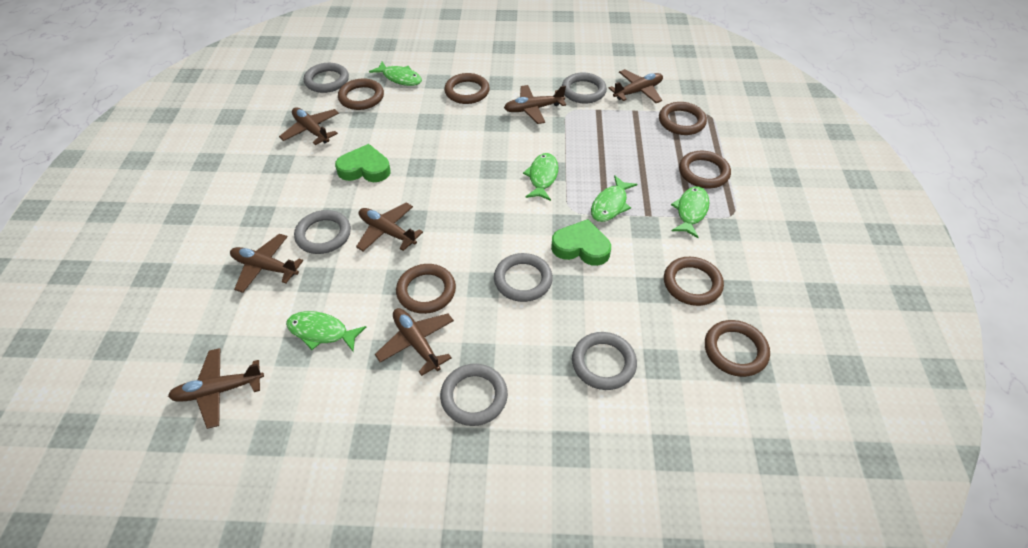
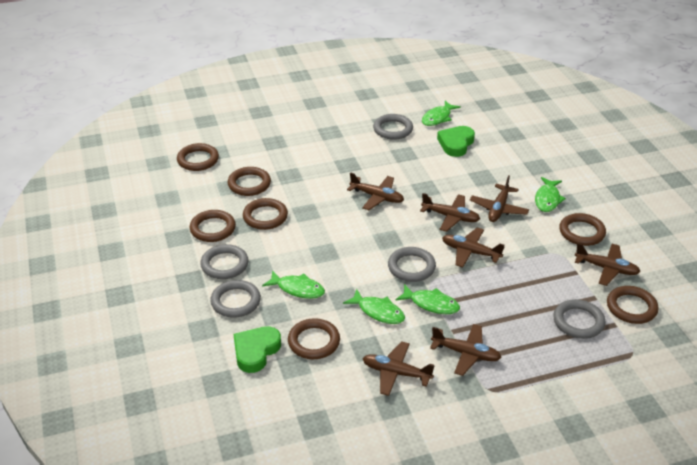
grey ring: [294,210,351,254] [304,63,349,93] [440,364,508,426] [494,253,553,302] [562,73,607,104] [572,332,637,390] = 6 -> [200,244,249,279] [210,280,261,318] [373,114,413,140] [388,247,436,282] [553,299,606,339] = 5

